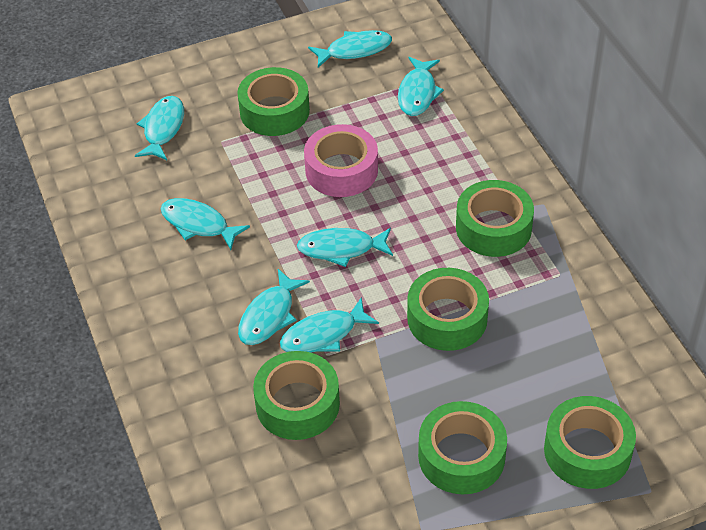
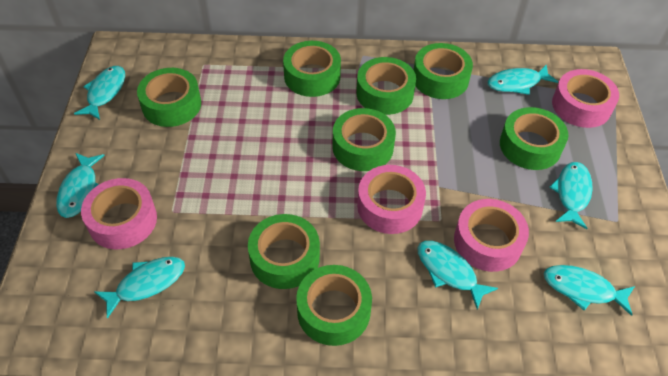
green tape: [237,67,310,136] [253,351,340,440] [407,268,489,351] [418,401,507,494] [456,180,534,257] [544,396,636,489] = 6 -> [137,68,201,127] [248,214,320,289] [283,41,341,97] [296,265,372,346] [332,108,396,171] [356,57,416,115] [414,43,473,99] [500,107,568,170] = 8
pink tape: [304,124,378,197] = 1 -> [81,178,157,249] [357,165,426,234] [454,199,529,272] [552,69,619,128] = 4

